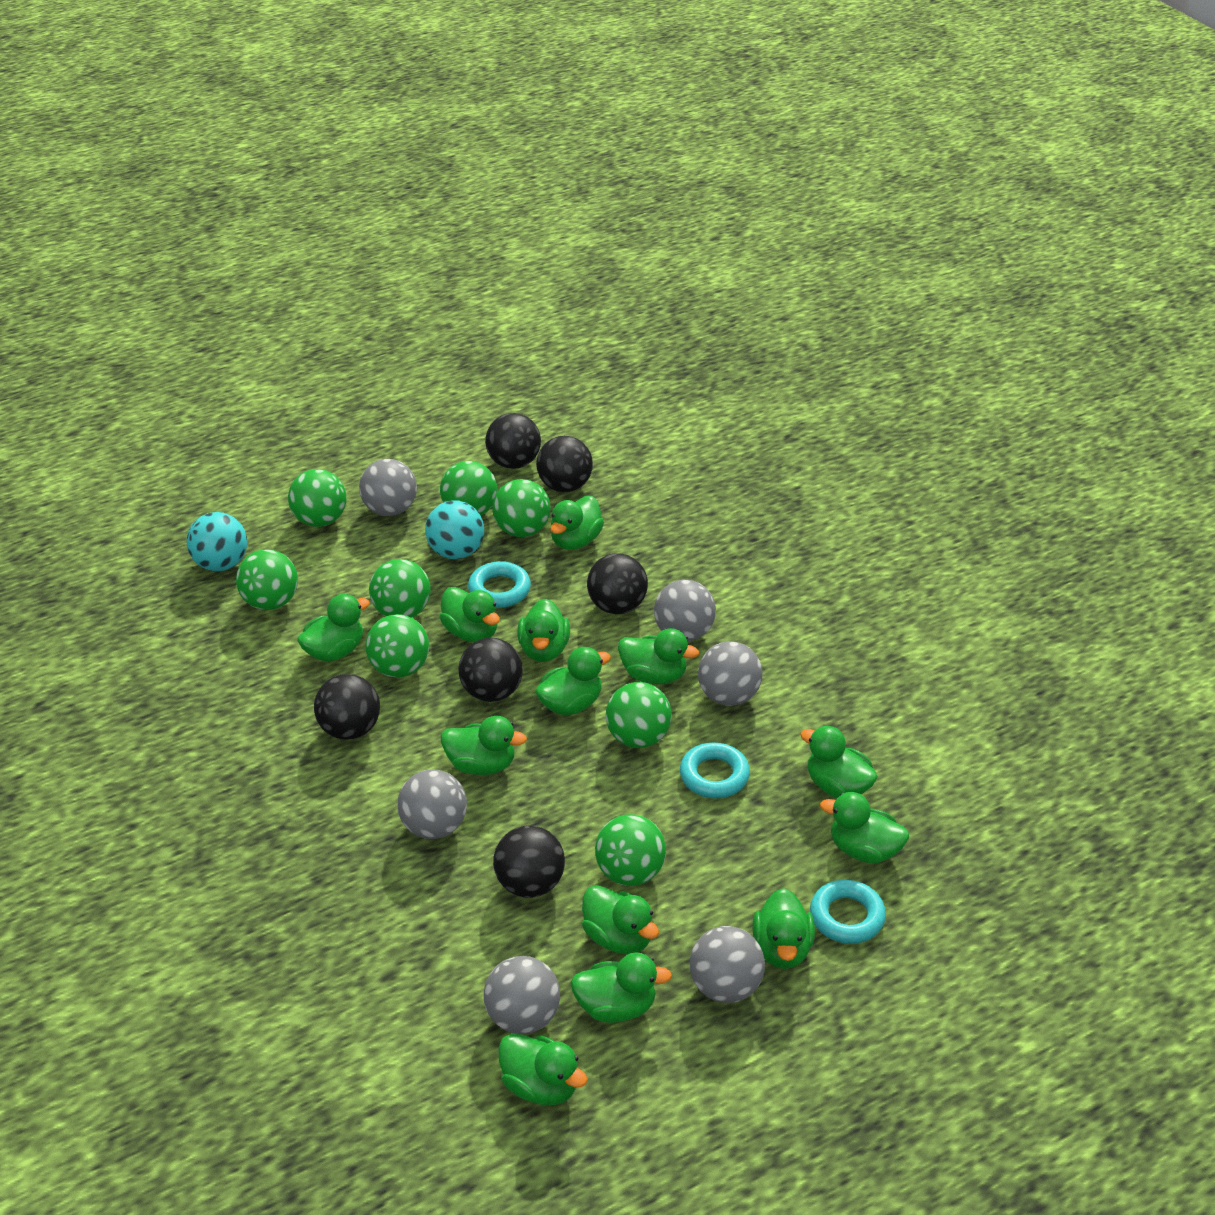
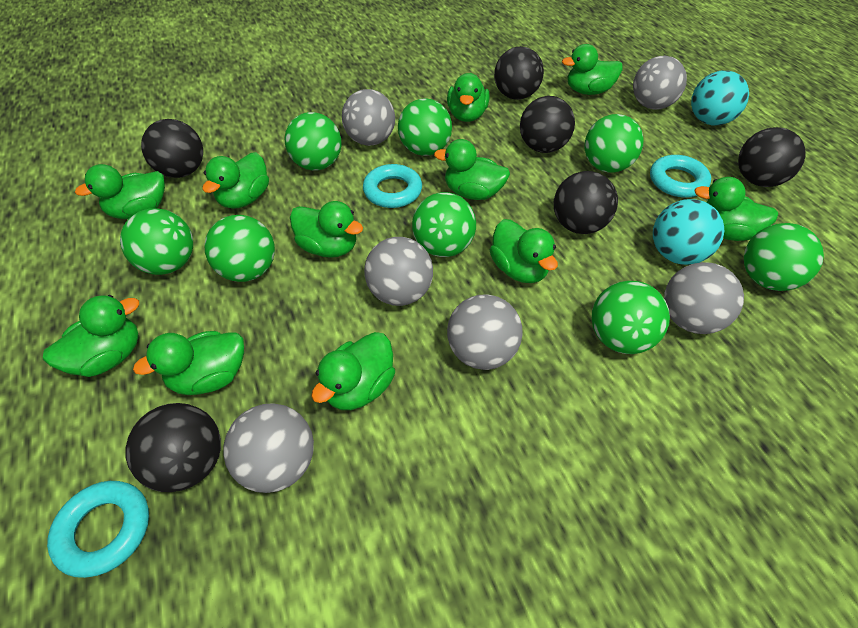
green duck: [297,594,370,662] [439,587,500,642] [441,716,527,775] [498,1034,588,1105] [517,599,570,662] [535,647,611,715] [550,496,604,550] [571,952,672,1023] [582,885,659,954] [618,628,699,684] [752,888,815,969] [800,726,878,798] [820,792,909,863] = 13 -> [43,295,139,377] [75,164,165,219] [133,331,244,395] [202,152,269,209] [290,201,363,258] [311,332,395,410] [434,139,510,200] [447,73,490,122] [490,219,558,283] [562,44,623,95] [694,177,778,241] = 11

